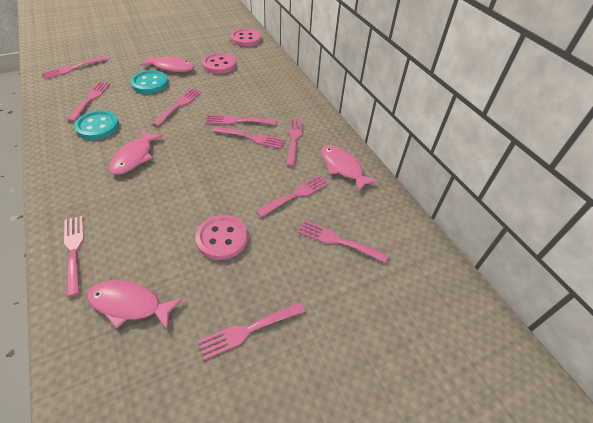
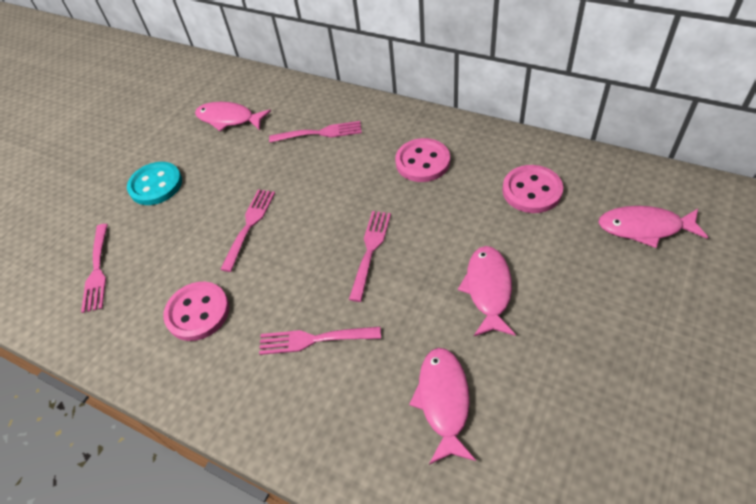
pink fork: [42,56,108,79] [64,216,84,297] [68,82,110,122] [152,88,202,126] [198,302,306,360] [205,115,277,125] [213,126,285,149] [256,175,329,218] [286,118,304,166] [298,220,389,263] = 10 -> [81,224,108,313] [220,189,275,272] [259,327,381,355] [269,121,362,143] [349,211,391,302] = 5
turquoise button: [74,110,119,140] [131,70,168,94] = 2 -> [127,162,182,205] = 1

